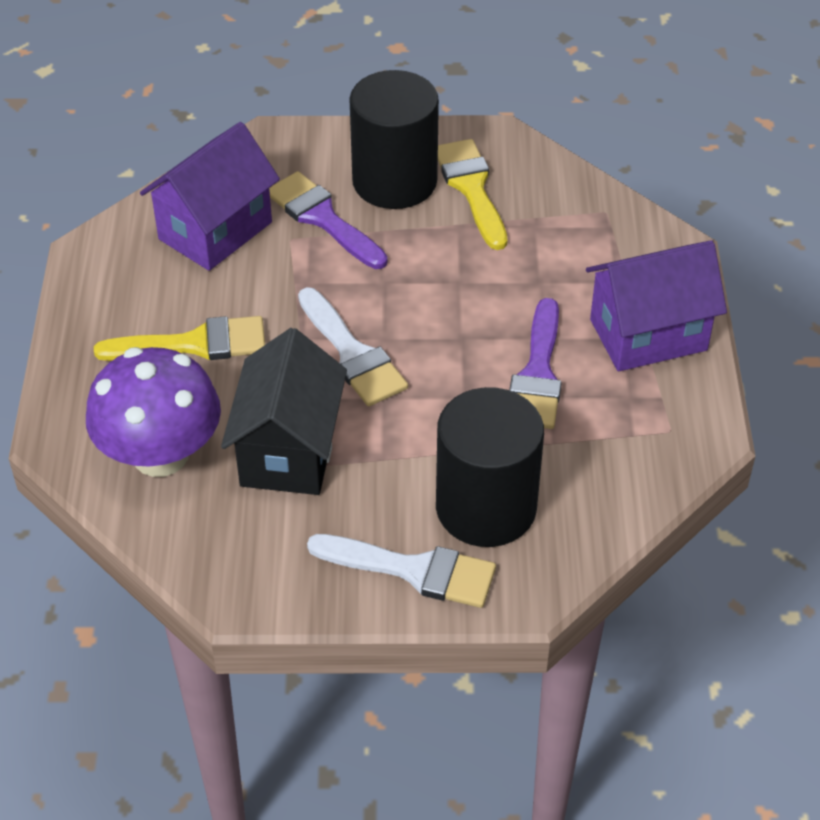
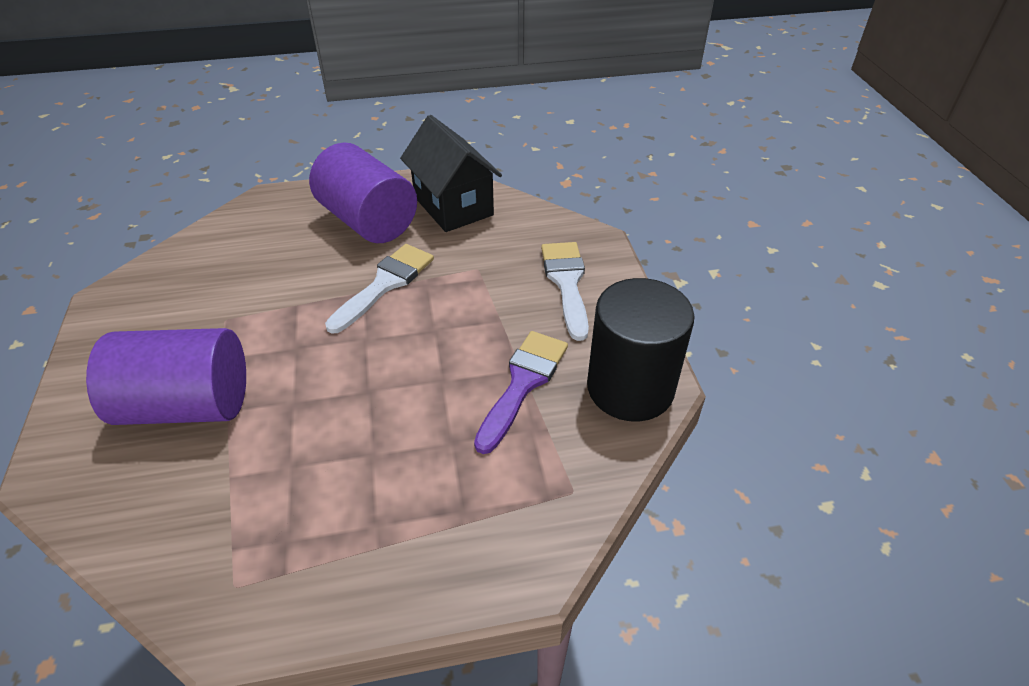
black cylinder: [349,70,439,209] [436,387,544,547] = 2 -> [587,278,695,422] = 1
purple brush: [269,171,388,269] [509,298,562,429] = 2 -> [474,331,568,454] = 1
purple cylinder: none = 0 -> [86,328,246,425] [309,143,417,243] = 2
purple house: [140,122,280,271] [586,240,727,372] = 2 -> none = 0
purple mushroom: [86,347,221,477] = 1 -> none = 0
yellow brush: [94,316,265,361] [438,139,507,250] = 2 -> none = 0

